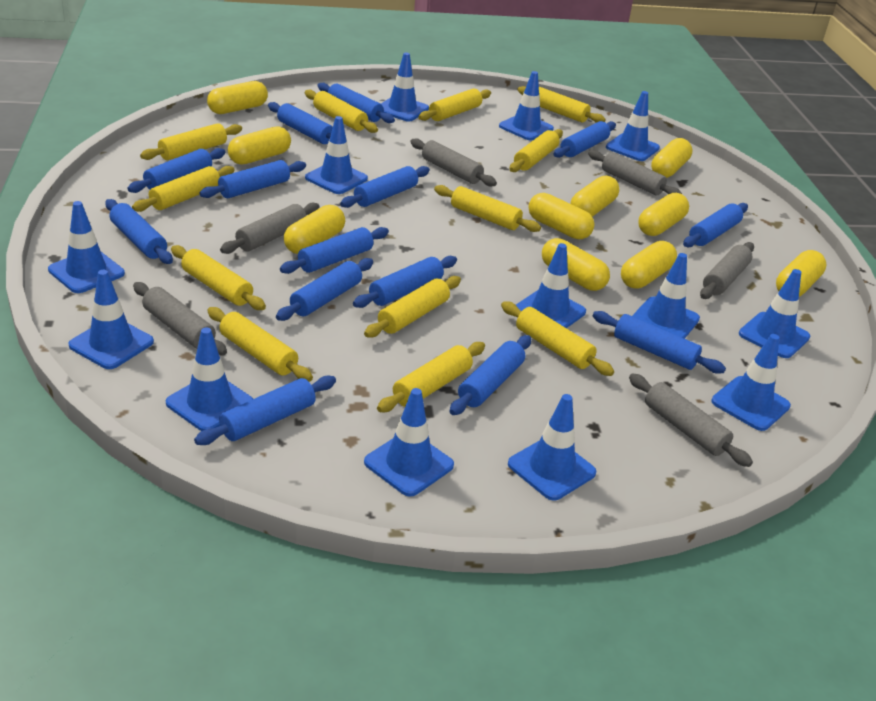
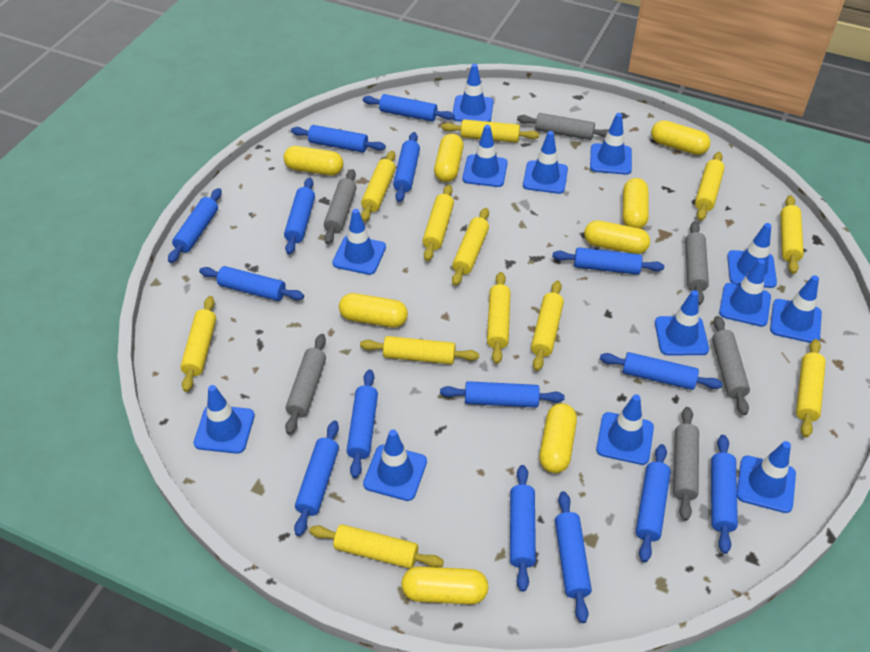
blue rolling pin: [105,199,173,264] [127,148,225,193] [194,376,336,445] [199,160,306,198] [268,102,333,144] [276,258,373,321] [280,227,389,274] [317,83,395,123] [340,166,430,208] [353,256,457,308] [450,335,531,415] [553,121,616,158] [593,311,726,374] [683,203,748,247] = 14 -> [168,188,222,263] [199,266,304,301] [284,178,315,255] [291,125,386,153] [294,421,339,536] [347,370,378,478] [363,94,455,122] [393,132,420,202] [440,381,565,407] [510,465,536,592] [552,247,664,275] [555,491,592,623] [600,352,723,390] [636,444,671,562] [711,435,738,554] = 15
yellow capsule: [207,81,268,114] [228,126,291,165] [284,205,345,254] [528,193,595,239] [542,238,610,291] [570,176,619,217] [621,241,677,289] [638,193,689,236] [651,138,693,178] [776,250,826,297] = 10 -> [284,146,343,175] [339,293,408,328] [401,566,489,604] [434,134,463,182] [540,403,577,473] [584,220,650,254] [623,178,649,229] [651,120,711,155] = 8

